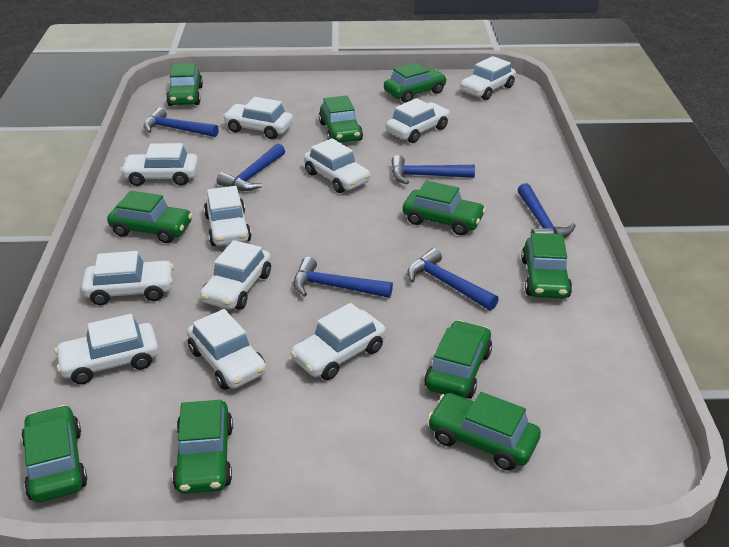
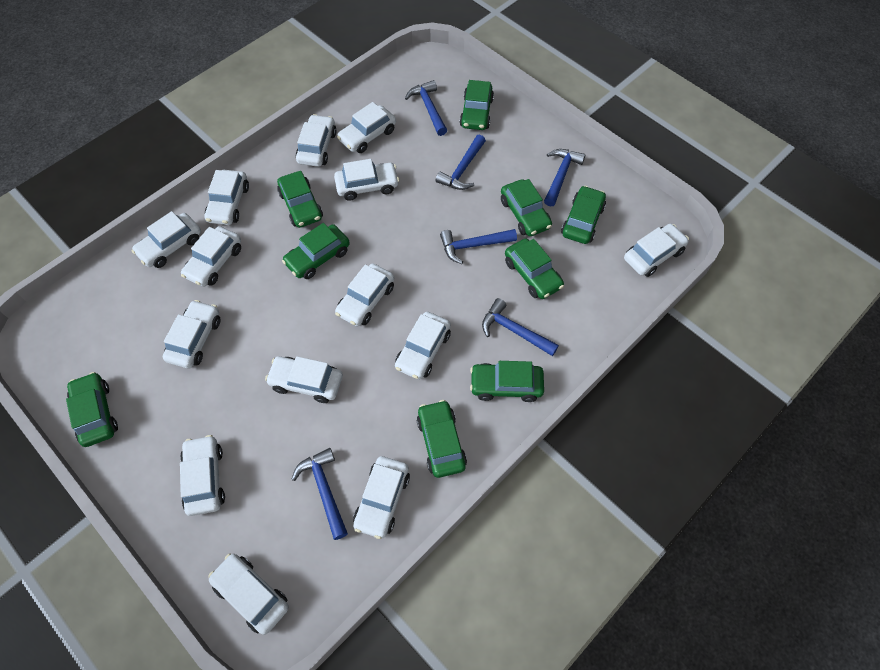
green car: [21,405,87,503] [107,191,192,243] [166,63,203,106] [172,400,233,494] [319,96,363,143] [384,62,447,103] [403,181,486,235] [424,320,492,399] [428,392,541,470] [521,233,572,298] = 10 -> [66,372,118,447] [277,171,323,228] [282,223,350,279] [417,400,467,478] [460,80,494,130] [470,361,544,402] [501,179,552,236] [505,238,564,299] [561,186,606,244] = 9
white car: [54,314,159,384] [81,251,174,305] [120,143,198,186] [187,309,266,390] [200,240,271,310] [204,186,252,246] [223,97,293,139] [290,303,386,380] [304,138,370,193] [386,98,450,143] [460,56,516,100] = 11 -> [132,211,201,268] [163,300,220,368] [180,435,225,516] [181,226,241,287] [204,170,249,225] [208,553,289,635] [265,356,343,403] [296,114,337,167] [334,159,399,201] [335,264,394,327] [337,102,396,153] [353,456,410,539] [395,312,451,380] [624,224,689,277] = 14

